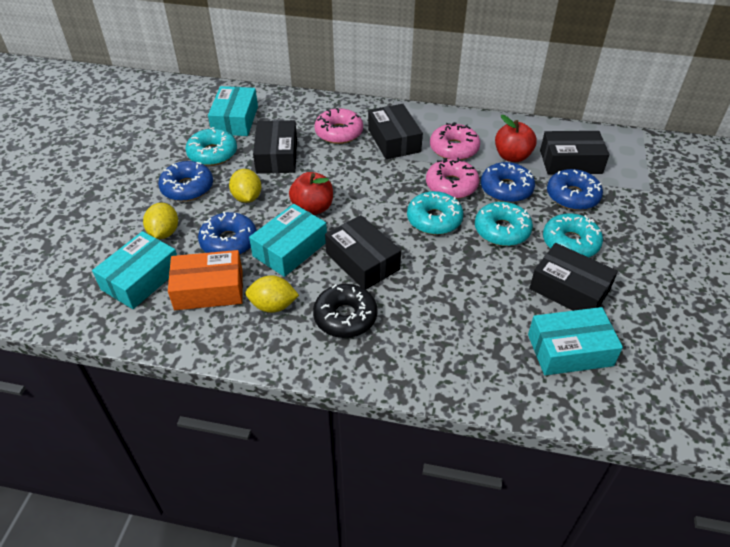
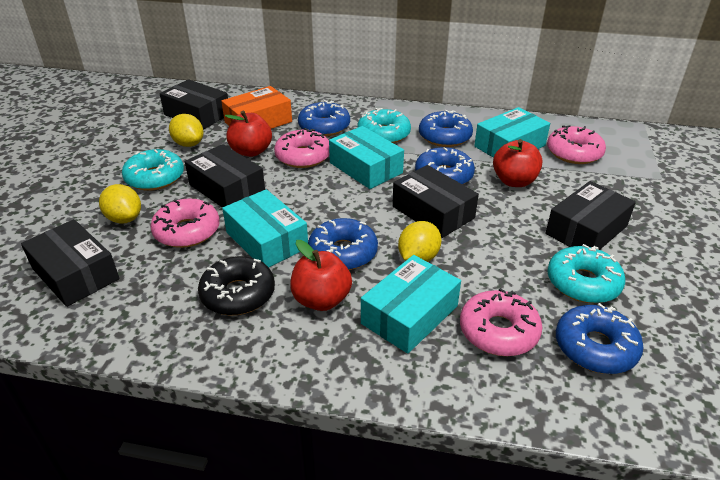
blue donut: [158,161,213,201] [198,211,257,255] [481,162,535,203] [547,169,603,210] = 4 -> [298,100,350,136] [308,218,378,270] [415,147,475,185] [419,110,473,147] [556,303,644,374] = 5
pink donut: [314,108,363,144] [426,158,480,199] [430,122,480,160] = 3 -> [150,198,220,248] [274,128,329,168] [460,288,542,356] [547,125,606,164] = 4
red apple: [289,172,333,215] [495,115,537,162] = 2 -> [225,110,272,157] [290,240,352,311] [493,139,542,187] = 3
turquoise donut: [185,127,237,166] [407,191,463,235] [475,202,533,246] [543,213,603,257] = 4 -> [122,149,184,191] [358,108,411,143] [547,244,625,303] = 3

